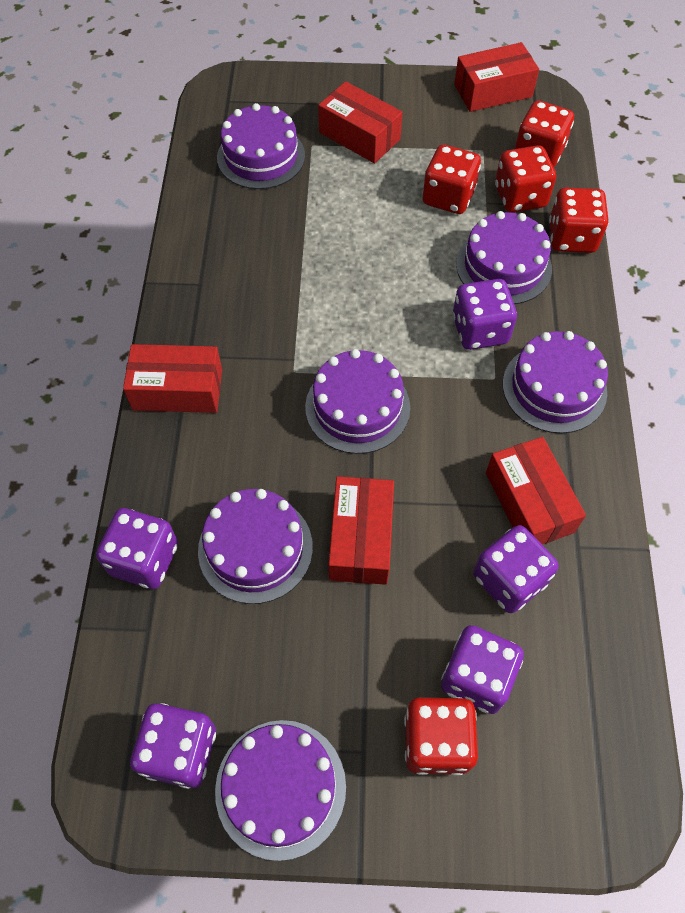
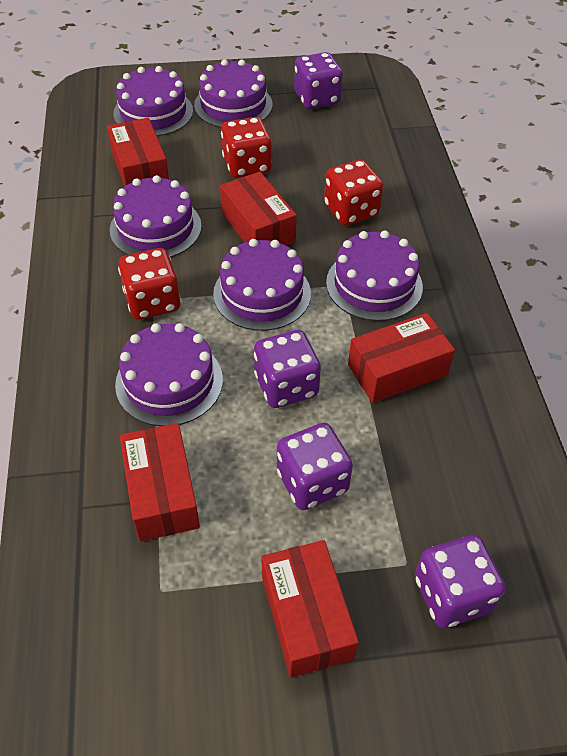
purple dice: [96,508,178,589] [130,703,216,789] [441,625,524,714] [452,279,517,350] [473,525,559,613] = 5 -> [254,330,321,408] [277,423,353,510] [294,52,343,109] [415,535,505,628] = 4
red dice: [404,697,478,776] [423,144,481,214] [495,145,556,213] [515,100,574,167] [549,188,609,253] = 5 -> [118,248,181,320] [221,117,272,178] [324,159,383,226] = 3

